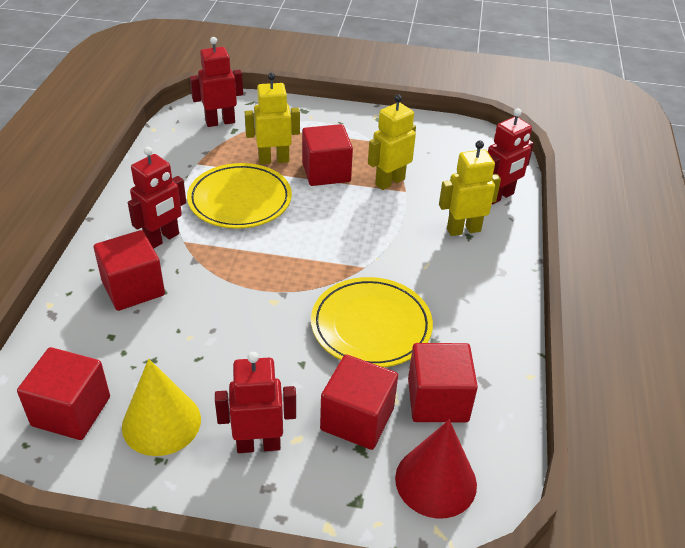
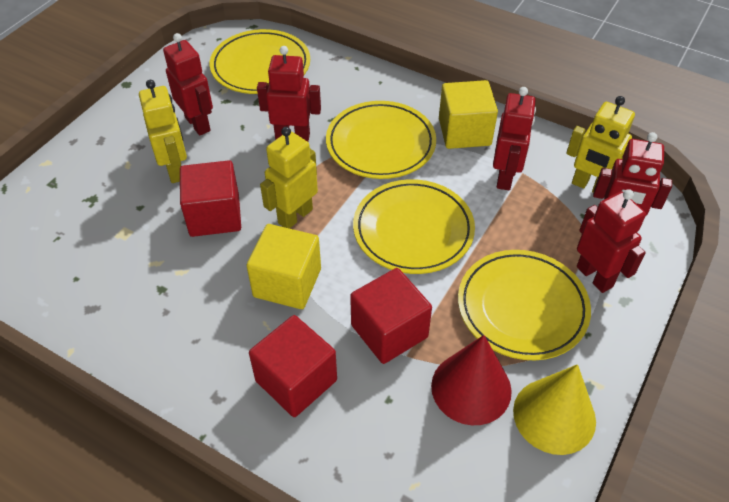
red cube: [17,347,110,440] [94,230,165,311] [302,124,353,186] [320,354,398,450] [408,343,478,422] = 5 -> [180,160,241,237] [249,315,337,417] [350,268,432,364] = 3
red robot: [128,147,186,249] [190,37,243,127] [215,352,296,453] [488,108,534,204] = 4 -> [163,33,213,136] [257,46,321,142] [493,87,536,190] [577,189,646,293] [593,132,672,215] = 5
yellow cube: none = 0 -> [247,224,321,309] [439,80,498,149] = 2
yellow plate: [187,163,292,229] [311,277,433,367] = 2 -> [210,29,310,94] [326,101,436,179] [353,179,475,274] [458,250,591,360] = 4

